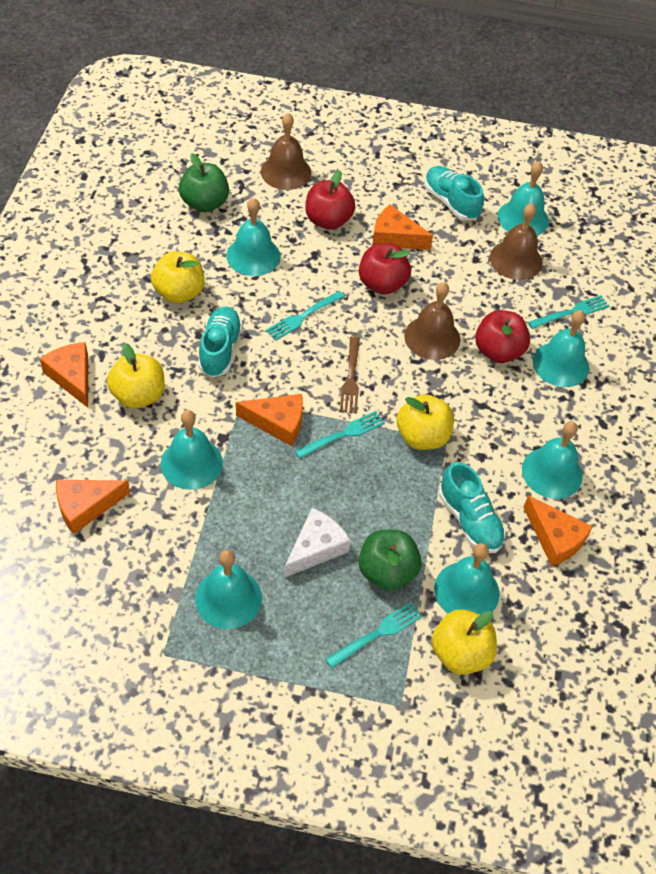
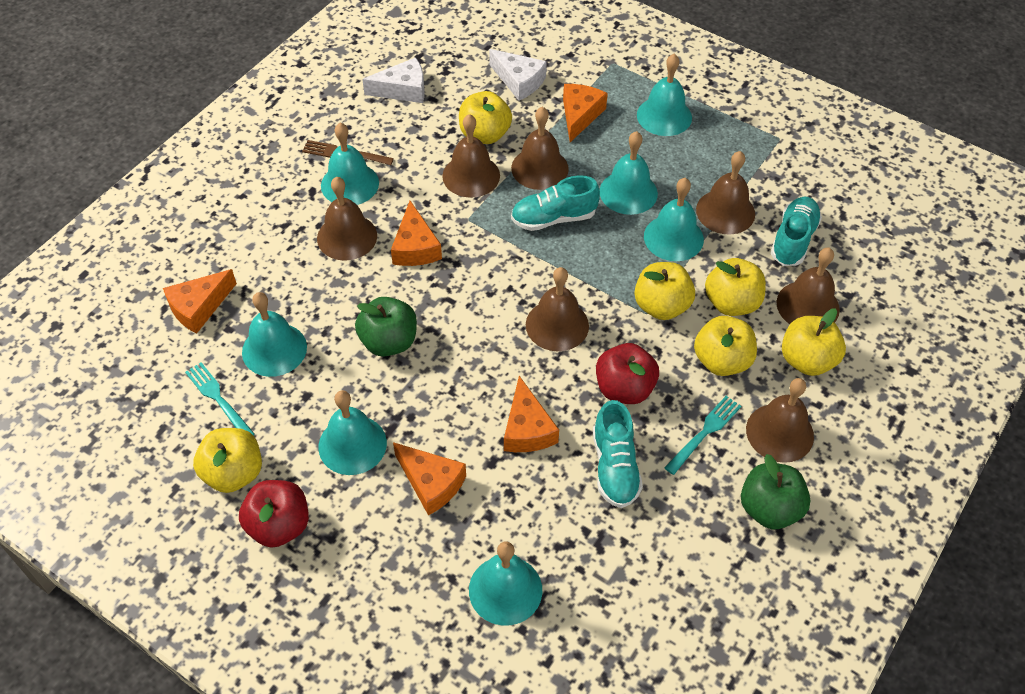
brown bell: [261,113,311,190] [404,282,460,360] [490,203,542,280] = 3 -> [317,177,377,261] [442,114,500,198] [511,107,569,190] [526,267,589,351] [696,151,755,234] [746,378,814,463] [777,247,840,324] = 7
red apple: [305,170,355,230] [359,243,411,295] [475,310,530,363] = 3 -> [239,480,309,548] [596,343,659,404] = 2
turquoise fork: [266,291,345,341] [295,411,385,459] [325,602,422,668] [528,295,609,329] = 4 -> [185,362,255,436] [664,396,741,475] = 2
white cheese: [284,508,351,578] = 1 -> [362,57,425,103] [489,49,547,100] = 2
yellow apple: [107,343,165,409] [151,251,205,303] [397,394,454,450] [432,609,497,675] = 4 -> [193,428,262,493] [459,91,512,144] [634,262,695,320] [694,316,757,376] [705,258,766,316] [782,308,846,376] = 6

